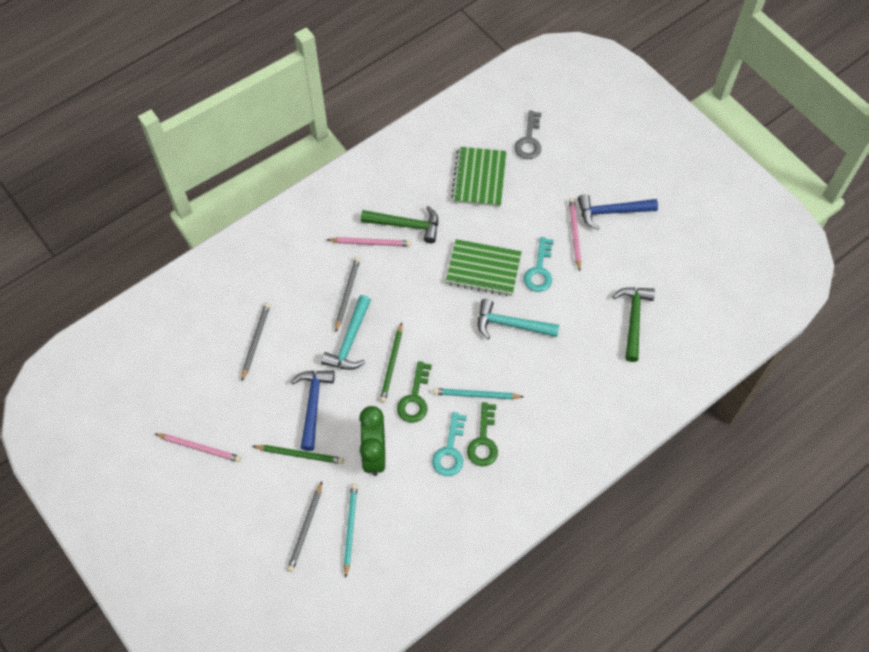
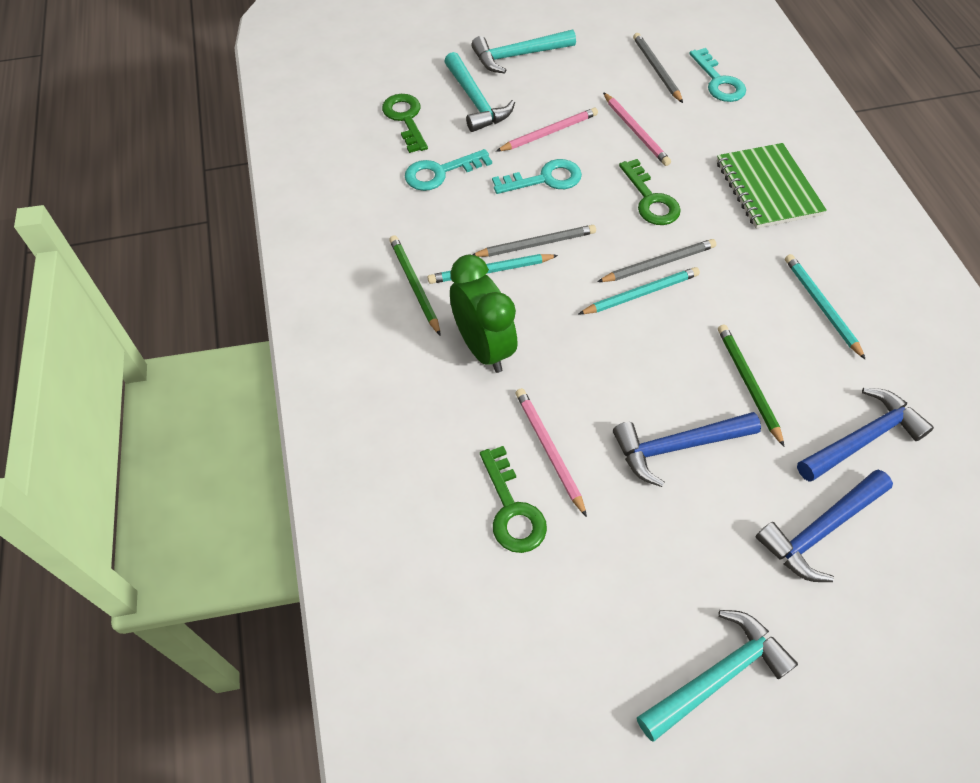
blue hammer: [291,371,335,451] [578,194,658,230] = 2 -> [613,412,761,487] [755,469,893,582] [797,388,934,482] = 3
green hammer: [361,206,438,243] [612,287,655,362] = 2 -> none = 0
green key: [397,361,432,423] [467,402,498,466] = 2 -> [382,94,428,153] [480,446,547,553] [619,159,681,225] = 3
green notebook: [446,239,522,297] [451,147,506,207] = 2 -> [717,143,827,229] = 1
grey key: [514,110,541,159] = 1 -> none = 0
turquoise hammer: [321,295,371,370] [478,299,559,339] = 2 -> [444,52,515,132] [471,30,576,74] [637,610,798,742] = 3
turquoise key: [432,412,467,476] [523,237,554,292] = 2 -> [405,149,492,191] [492,159,582,194] [689,48,746,102] = 3
turquoise pencil: [344,484,358,578] [433,388,524,399] = 2 -> [427,254,558,284] [579,267,700,314] [785,254,866,360] = 3

